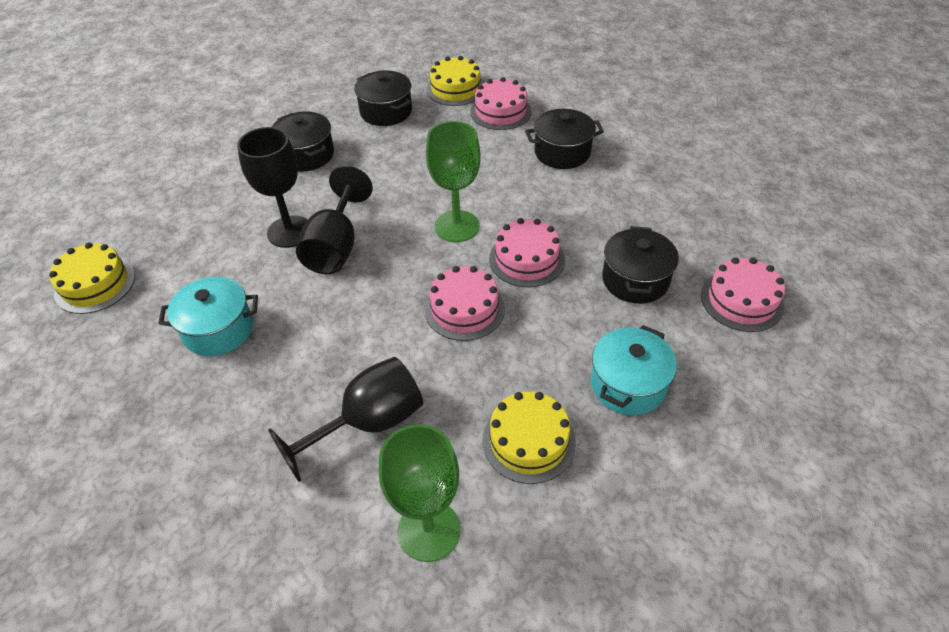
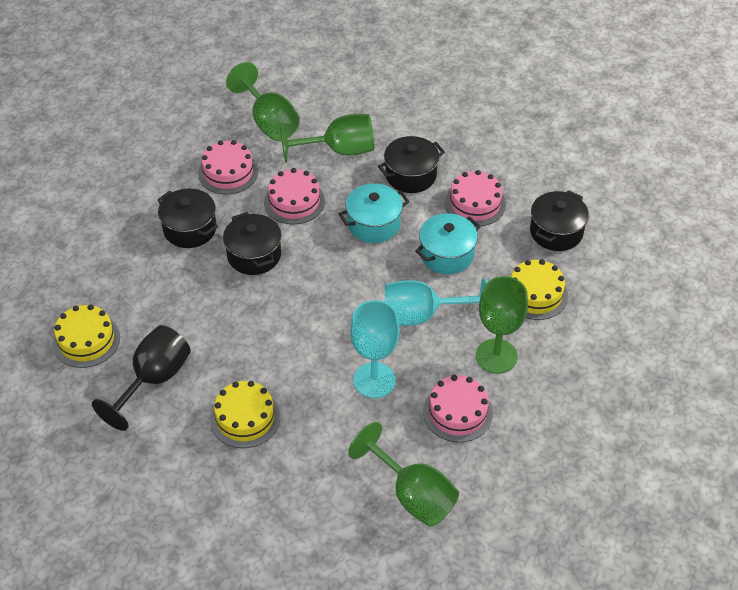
black goblet: [237,127,308,248] [268,357,423,482] [296,166,373,274] = 3 -> [92,325,191,431] = 1
green goblet: [379,424,461,562] [426,121,481,242] = 2 -> [226,62,300,141] [280,114,374,163] [348,422,459,527] [476,276,528,374] = 4
turquoise goblet: none = 0 -> [350,300,400,398] [385,278,487,326] = 2

